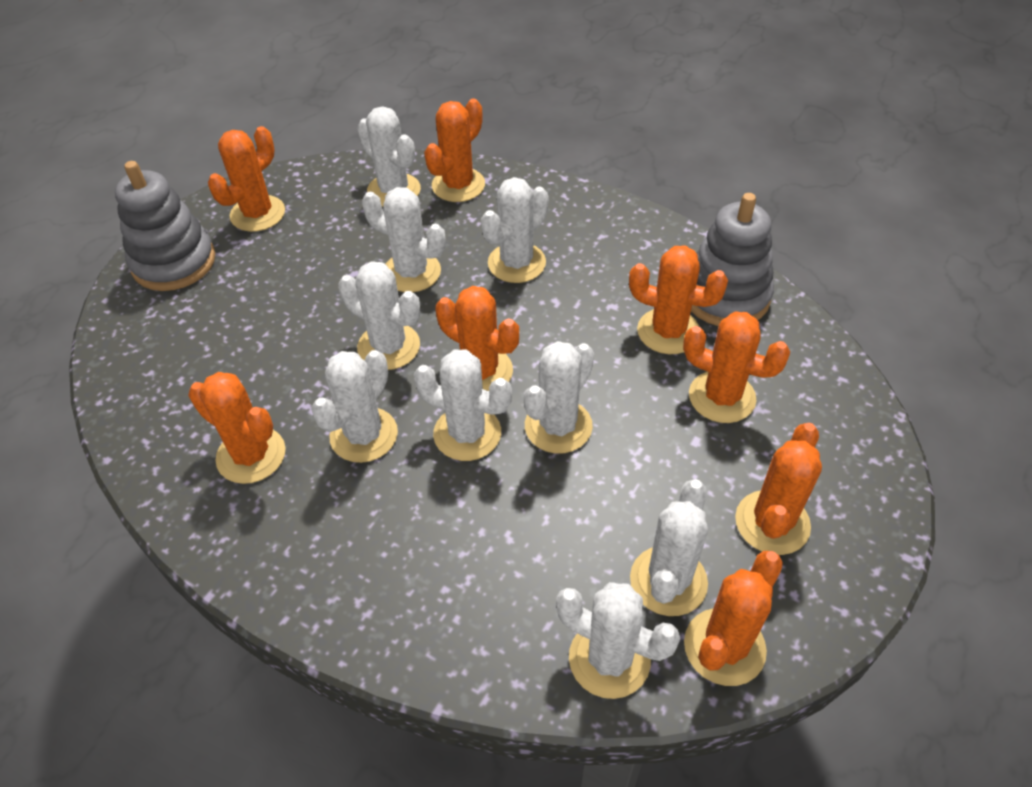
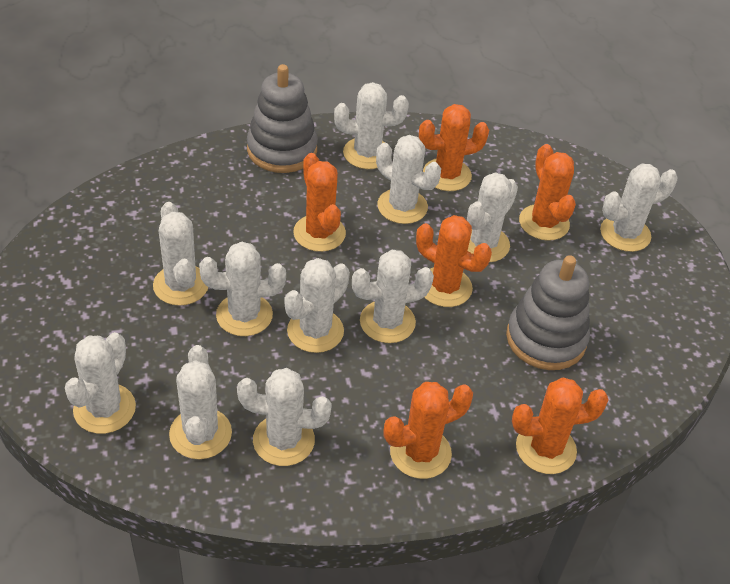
orange cactus: [188,372,286,484] [208,126,285,232] [424,99,485,202] [435,286,519,391] [629,245,728,354] [683,312,790,423] [684,551,783,686] [735,423,822,555] = 8 -> [293,153,346,252] [384,382,473,479] [416,215,492,307] [419,104,489,191] [512,378,609,474] [519,144,576,241] = 6
white cactus: [311,350,398,463] [338,261,420,370] [357,106,421,207] [362,187,446,292] [414,349,512,461] [481,177,548,283] [524,341,594,454] [556,582,680,699] [630,479,708,616] = 9 -> [65,332,136,434] [153,202,208,306] [169,345,232,459] [199,242,286,336] [237,368,332,466] [285,258,350,353] [334,82,409,169] [352,250,434,343] [376,135,441,224] [467,172,518,262] [600,164,678,252] = 11

